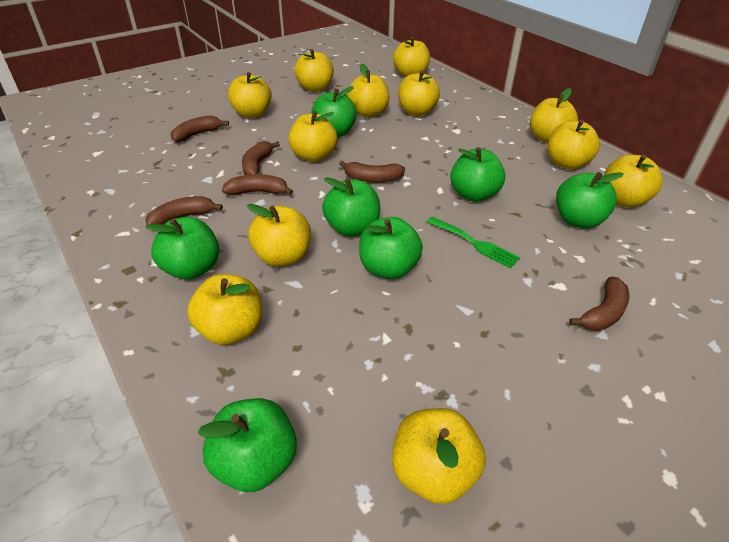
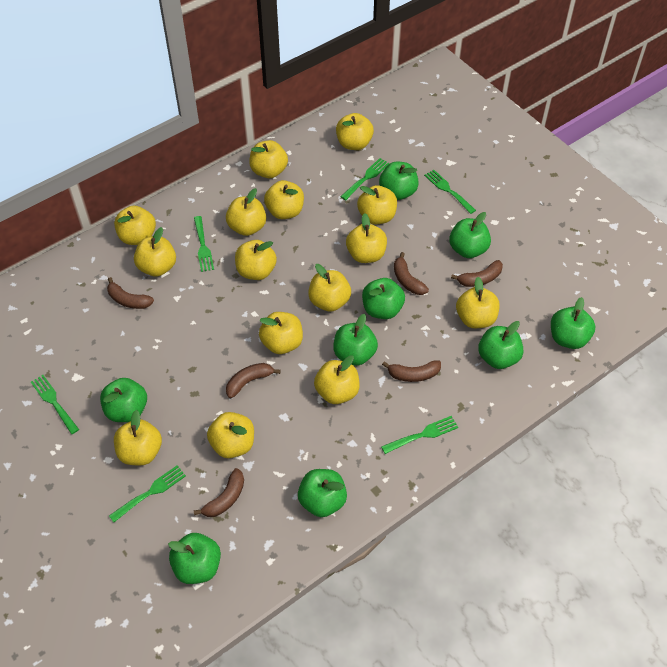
green apple: [146,217,219,280] [198,398,297,492] [311,86,357,137] [322,177,380,237] [359,217,423,279] [450,147,505,202] [556,172,624,229] = 7 -> [100,378,147,422] [168,533,221,584] [298,469,347,517] [333,314,378,365] [362,278,405,319] [379,162,419,200] [449,212,491,258] [478,321,523,369] [551,297,595,349] = 9
green fork: [427,217,520,268] = 1 -> [31,375,79,434] [109,465,186,522] [194,216,214,272] [341,158,390,200] [381,416,458,454] [424,170,476,214] = 6
yellow apple: [187,274,262,345] [228,72,272,118] [247,204,311,266] [288,111,337,162] [294,49,334,92] [347,64,389,117] [392,408,486,504] [393,37,430,77] [398,71,440,116] [530,88,578,143] [548,119,600,170] [604,154,663,208] = 12 -> [114,206,156,245] [114,410,162,465] [134,227,176,277] [207,412,254,458] [226,188,266,236] [235,240,277,280] [249,140,288,178] [259,312,303,354] [264,180,304,219] [308,264,351,312] [314,355,360,404] [336,113,374,150] [346,213,387,263] [357,185,397,224] [456,277,499,328] = 15

